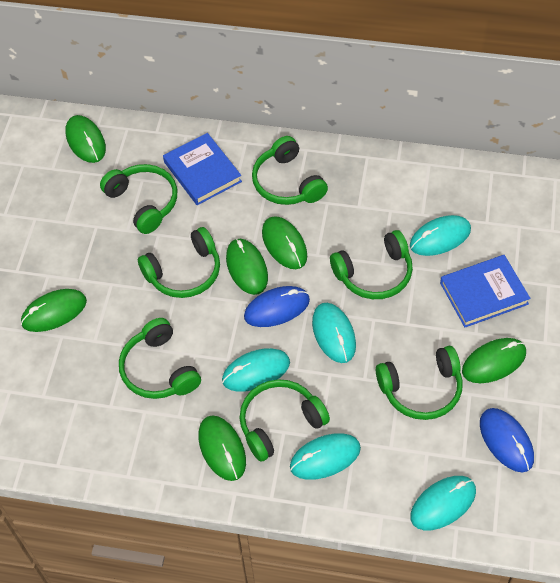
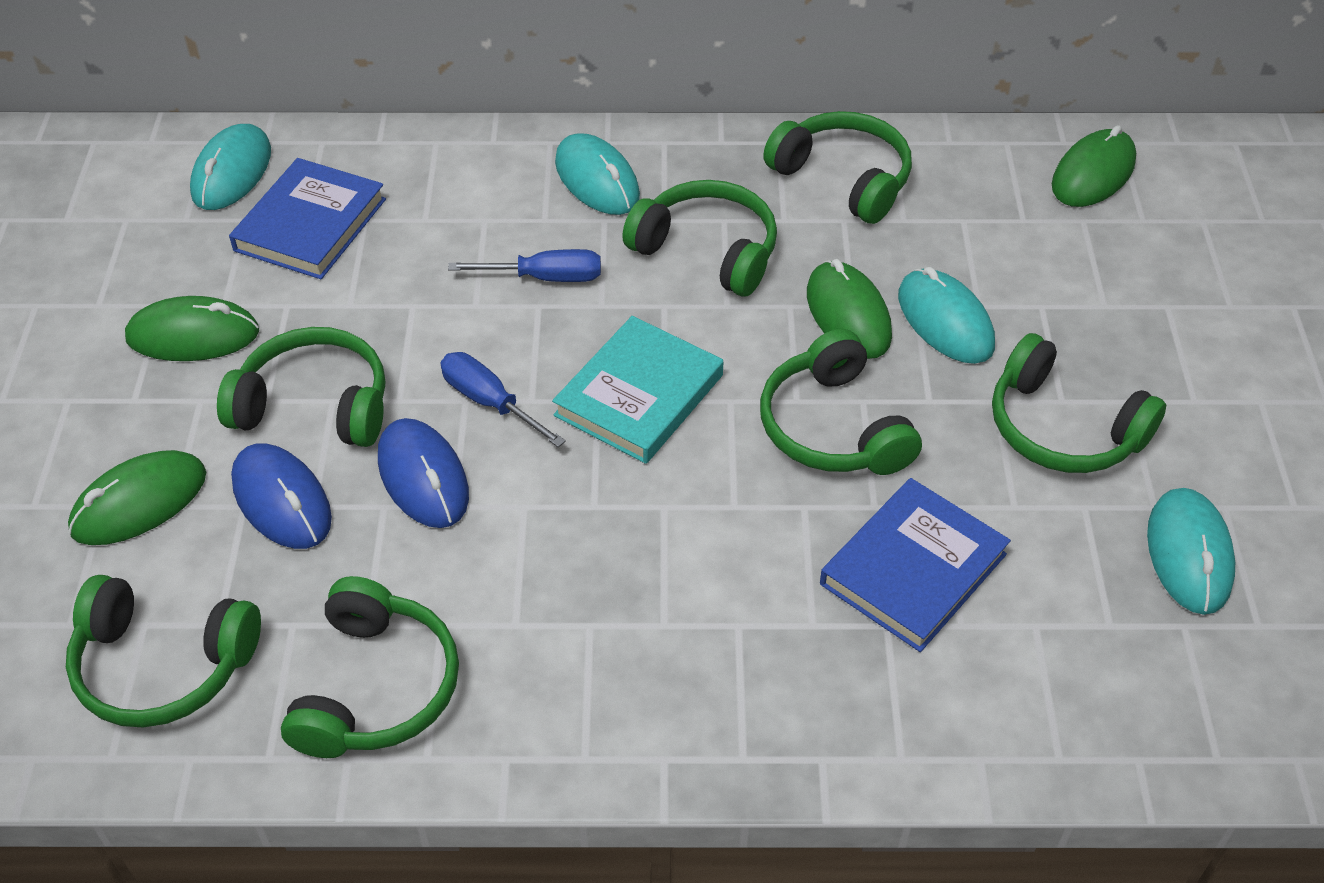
blue screwdriver: none = 0 -> [441,352,566,447] [448,249,601,282] = 2
green mouse: [21,289,87,332] [66,115,106,163] [198,415,246,481] [226,238,268,295] [262,216,307,269] [462,338,526,383] = 6 -> [68,450,206,545] [125,296,259,361] [807,259,892,359] [1052,125,1136,207] = 4
turquoise book: none = 0 -> [552,316,723,464] = 1
turquoise mouse: [222,348,290,392] [290,433,361,480] [312,303,356,363] [410,215,471,256] [410,476,476,530] = 5 -> [190,124,271,210] [555,133,640,215] [898,267,995,364] [1147,488,1235,615] = 4

